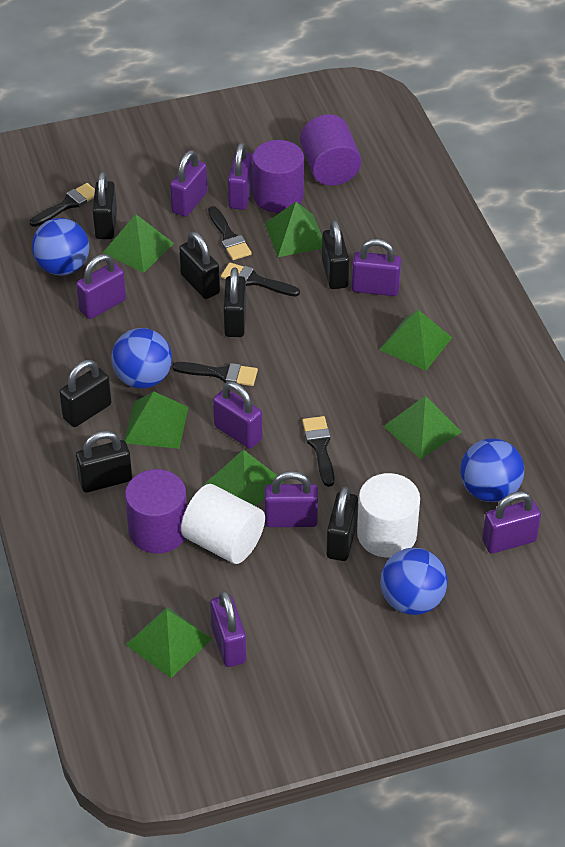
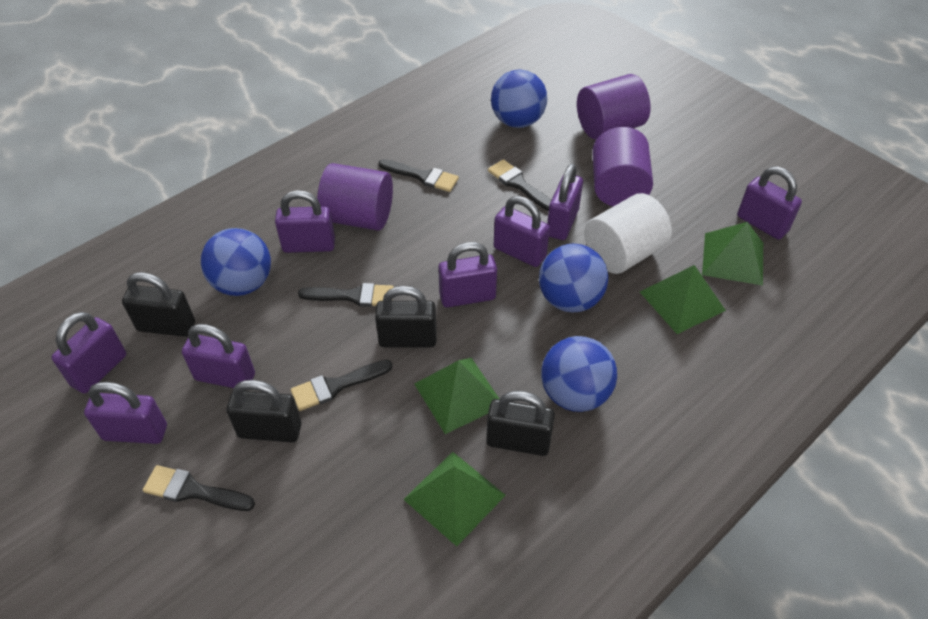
black padlock: [59,360,111,427] [76,431,132,493] [93,172,117,239] [179,232,220,299] [223,268,246,337] [322,220,349,289] [326,486,358,561] = 7 -> [122,272,195,337] [227,380,301,442] [375,286,437,348] [486,391,555,456] = 4
green pyramid: [103,214,174,273] [124,391,188,449] [126,607,212,678] [204,449,284,506] [265,202,322,257] [379,310,452,371] [383,396,462,459] = 7 -> [403,452,506,547] [414,358,499,434] [640,265,726,334] [702,222,763,286] = 4
white cylinder: [181,484,265,564] [357,473,420,558] = 2 -> [585,193,672,274] = 1

